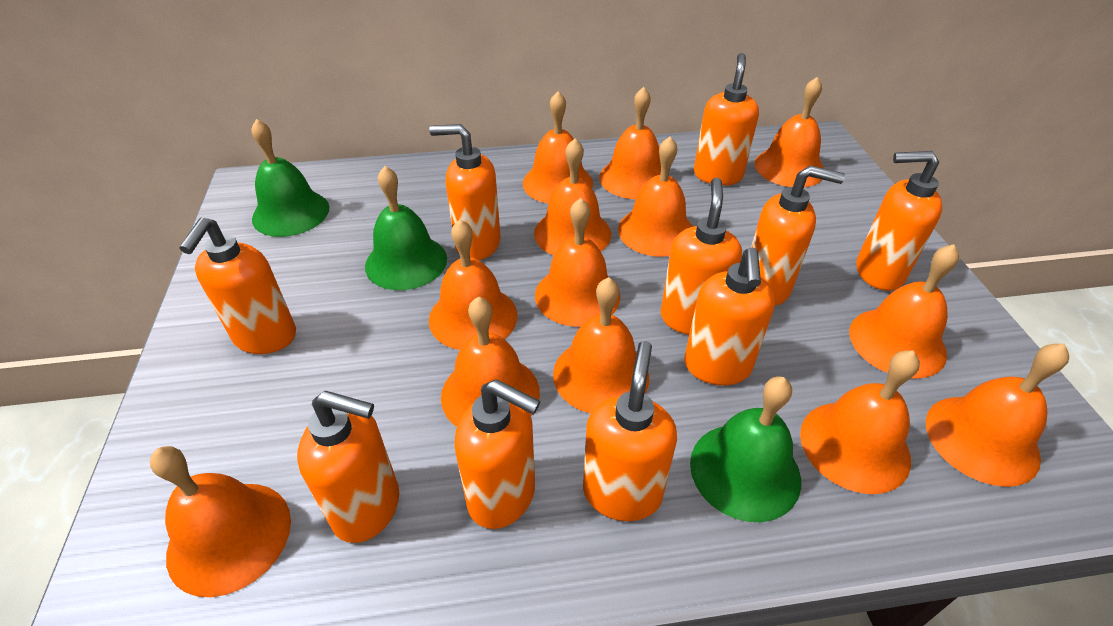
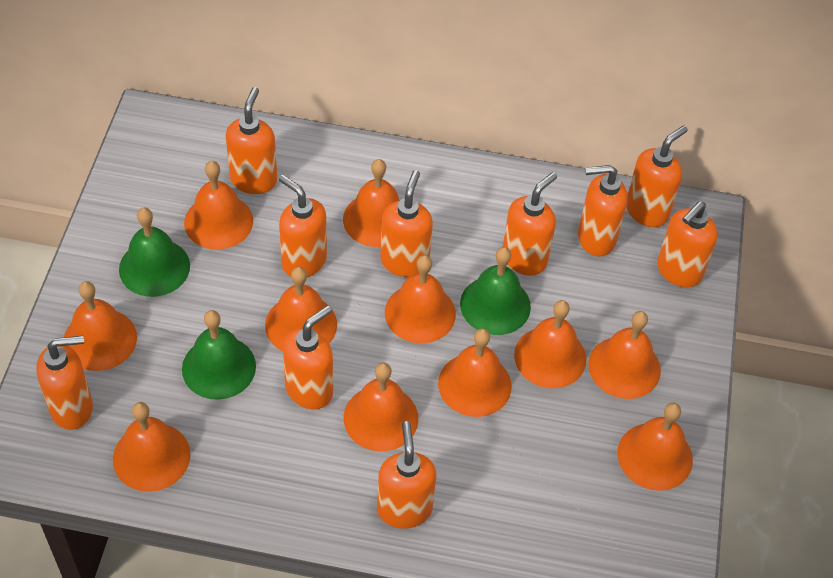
orange bell: [150,446,291,597] [429,219,517,350] [441,296,540,427] [523,91,593,204] [534,138,611,255] [535,198,620,327] [553,277,649,414] [599,87,661,199] [618,137,693,257] [755,77,824,187] [800,350,920,494] [849,244,959,379] [926,344,1069,487] = 13 -> [64,281,137,371] [113,402,191,492] [184,161,253,249] [265,267,337,351] [343,159,400,247] [344,363,418,451] [385,255,456,343] [438,328,511,417] [514,300,586,388] [588,311,661,399] [618,403,693,491] = 11

